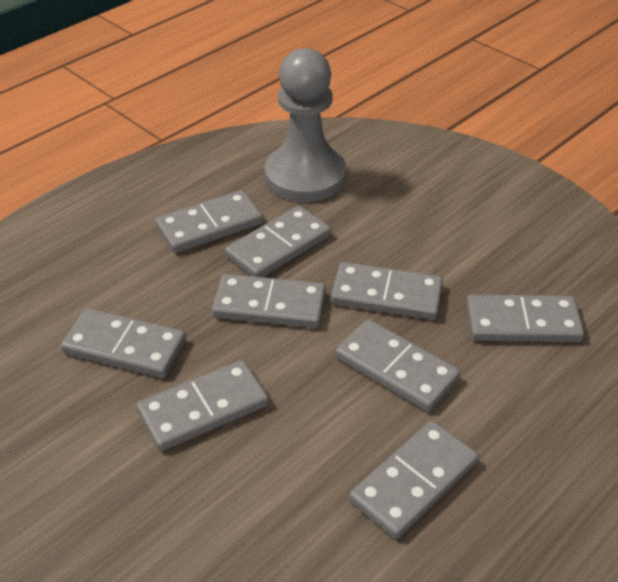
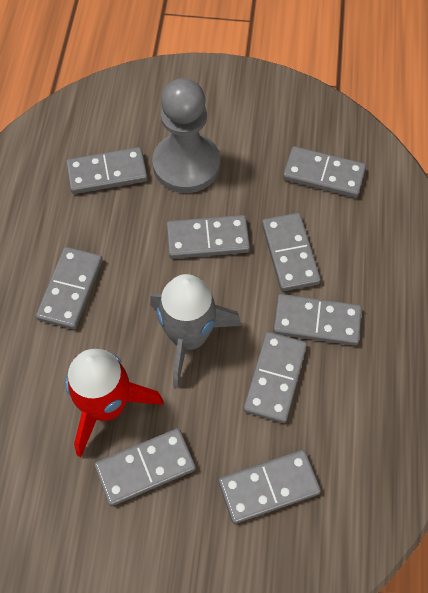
grey rocket: none = 0 -> [150,274,241,388] = 1
red rocket: none = 0 -> [65,349,164,457] = 1

